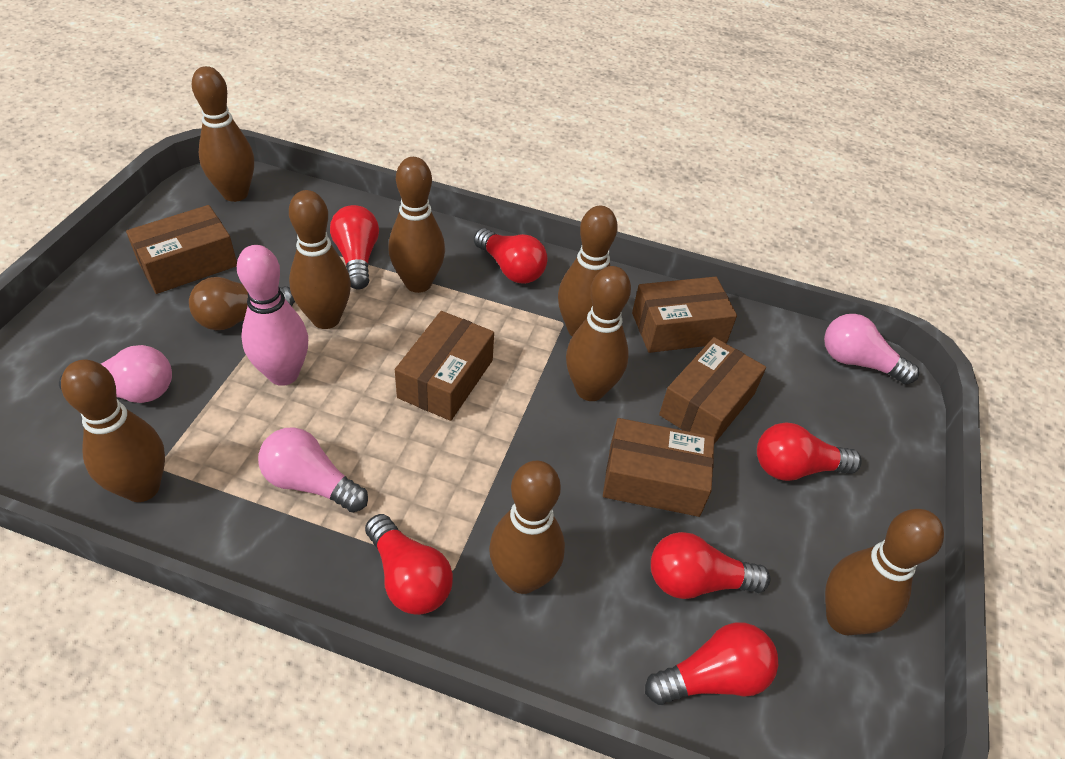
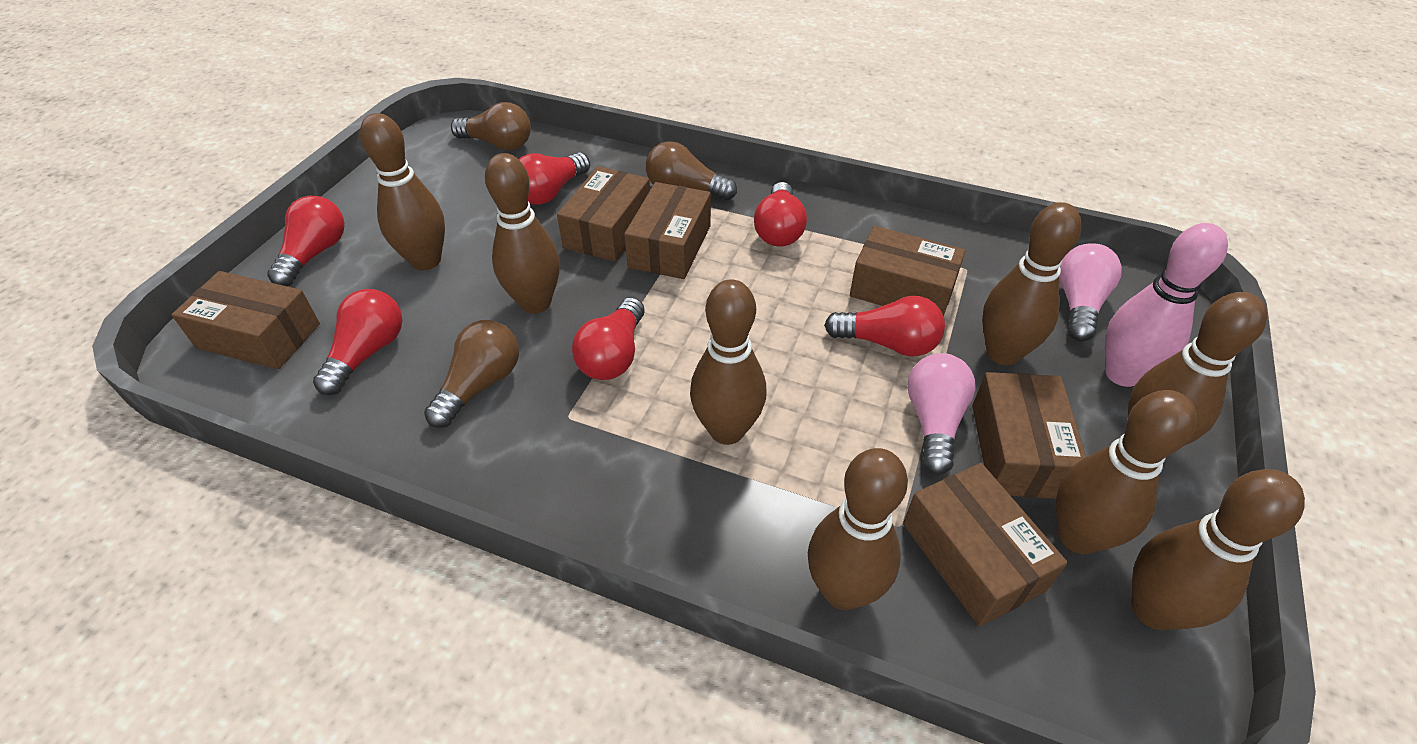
brown box: [126,205,237,294] [395,311,494,421] [603,418,715,517] [632,277,737,353] [659,337,766,444] = 5 -> [172,271,320,369] [557,166,650,262] [624,182,711,279] [850,226,965,316] [903,463,1068,627] [972,372,1086,499] = 6
brown light bulb: [189,277,295,330] = 1 -> [424,320,519,428] [451,102,531,150] [646,141,737,200] = 3
pink light bulb: [59,345,172,403] [258,427,368,513] [824,314,919,384] = 3 -> [907,353,976,475] [1059,243,1122,342] = 2

